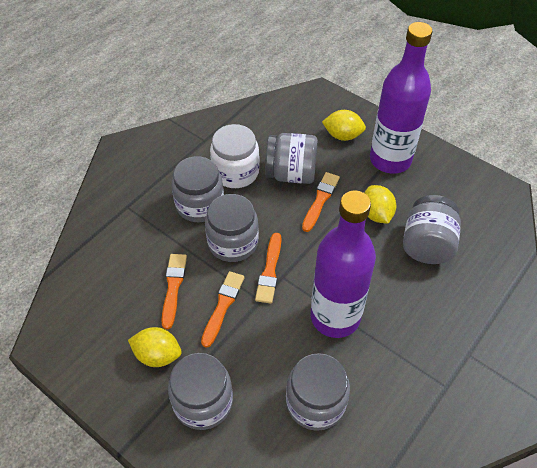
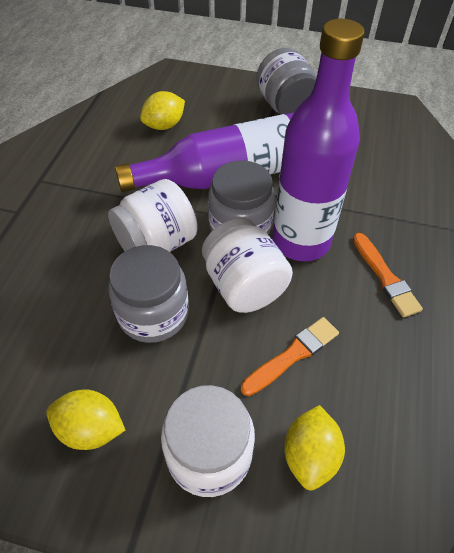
grey jar: [168,353,233,430] [171,156,224,222] [205,194,259,262] [265,133,318,184] [286,353,350,431] [403,195,461,264] = 6 -> [108,245,189,343] [208,160,275,235] [256,48,317,114] = 3
orange brush: [161,254,187,329] [201,271,245,348] [255,233,281,304] [302,172,340,232] = 4 -> [241,317,339,396] [353,233,423,318] = 2
white jar: [210,124,260,188] = 1 -> [108,179,198,252] [161,385,255,497] [202,218,293,313] = 3

